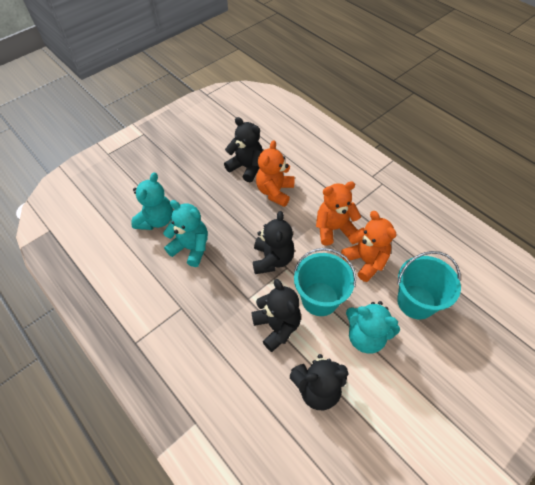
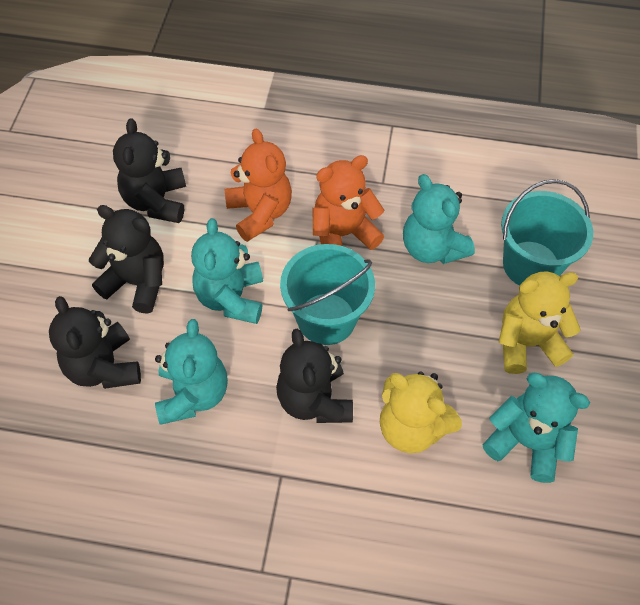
orange teddy bear: [256,140,294,207] [316,181,361,245] [341,211,396,282] = 3 -> [225,128,292,242] [313,155,384,250] = 2
turquoise teddy bear: [131,173,173,230] [163,200,208,267] [346,301,400,354] = 3 -> [155,319,228,425] [191,218,263,324] [403,174,475,264] [483,373,590,483] = 4
yellow teddy bear: none = 0 -> [380,371,462,453] [499,272,581,374] = 2

